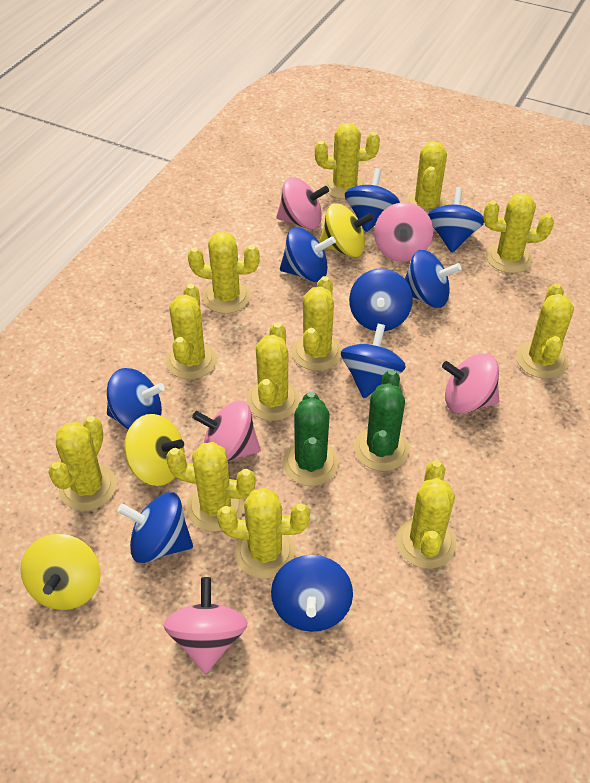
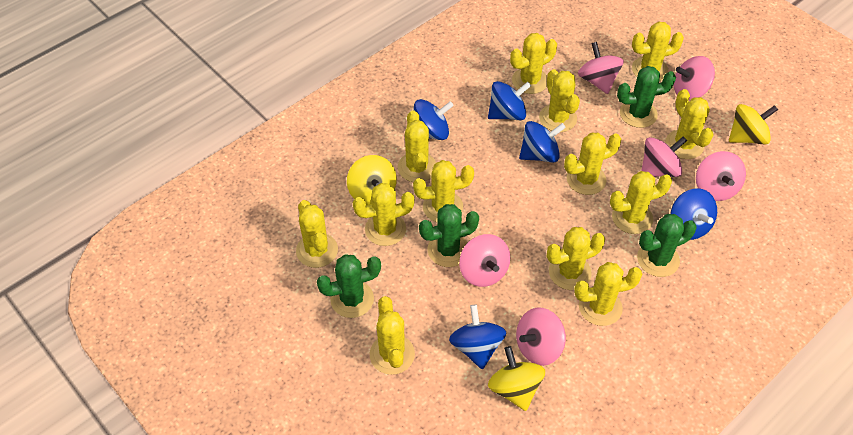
blue spinning top: [107,368,165,430] [117,492,193,563] [271,555,353,632] [280,227,336,282] [341,324,406,398] [345,168,400,232] [349,268,413,331] [405,250,462,308] [428,187,484,253] = 9 -> [413,99,454,140] [449,304,507,370] [488,81,531,120] [519,121,566,163] [670,188,717,240] = 5
green cactus: [283,392,339,486] [354,369,410,471] = 2 -> [317,254,381,318] [419,204,479,267] [617,66,676,128] [637,214,697,277] = 4
pink spinning top: [163,577,248,674] [192,401,261,461] [276,177,329,229] [374,202,433,262] [442,353,499,414] = 5 -> [459,234,510,287] [516,307,566,366] [578,42,624,94] [641,136,687,177] [674,56,715,101] [696,151,746,201] = 6
yellow cactus: [48,416,117,511] [166,284,217,379] [166,442,256,532] [188,231,260,314] [217,488,310,579] [247,322,300,421] [292,276,342,371] [315,123,380,199] [396,460,456,568] [405,142,448,214] [483,193,554,273] [516,283,574,379] = 12 -> [296,200,338,268] [352,183,415,246] [370,296,415,375] [398,110,436,182] [413,160,474,222] [510,33,557,94] [539,69,580,132] [547,227,605,290] [564,133,621,195] [574,262,642,326] [610,171,672,234] [632,22,684,81] [665,89,714,159] = 13

